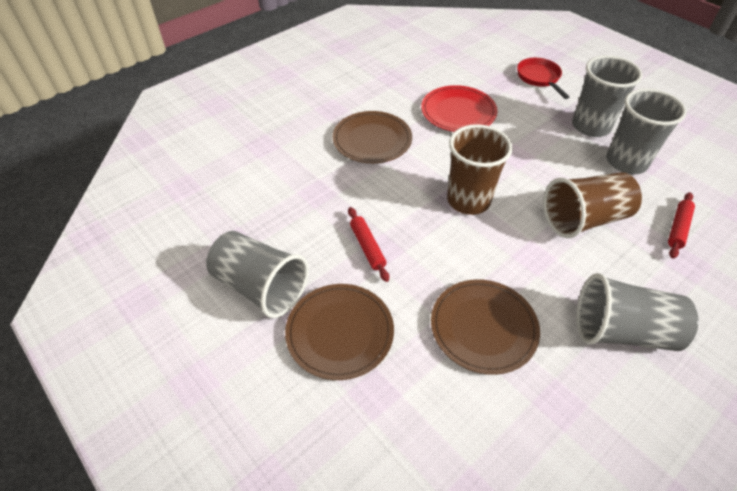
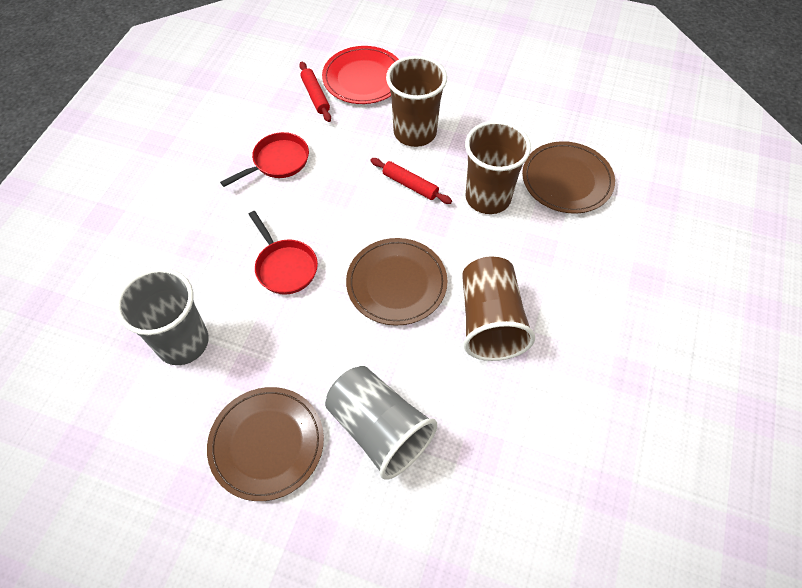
brown cup: [447,124,513,215] [543,172,642,238] = 2 -> [386,56,447,147] [462,256,535,361] [465,121,531,214] = 3
grey cup: [206,231,309,318] [572,55,643,137] [576,273,698,351] [606,88,687,174] = 4 -> [116,268,209,365] [325,366,437,480] = 2
red pan: [517,58,569,99] = 1 -> [220,132,309,187] [248,211,318,294] = 2

